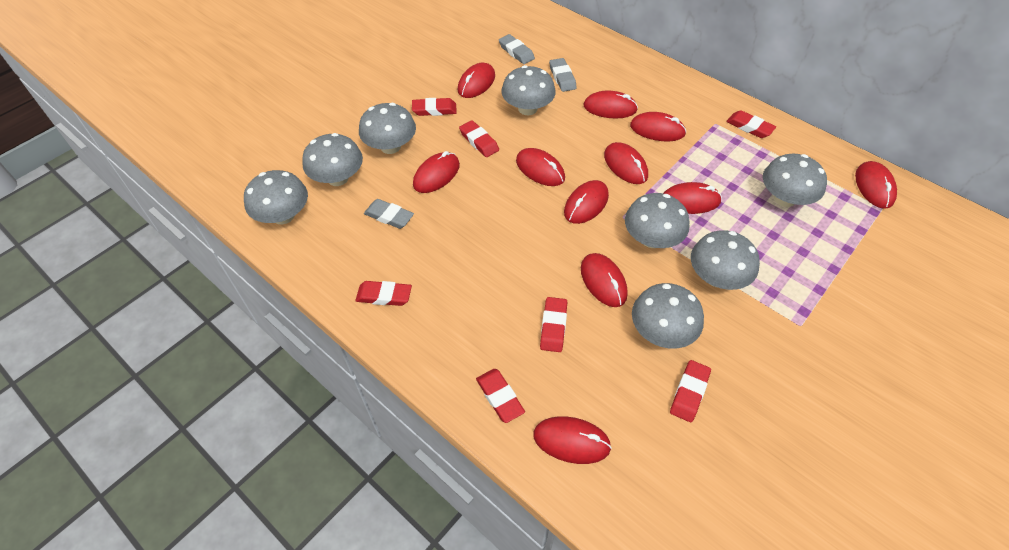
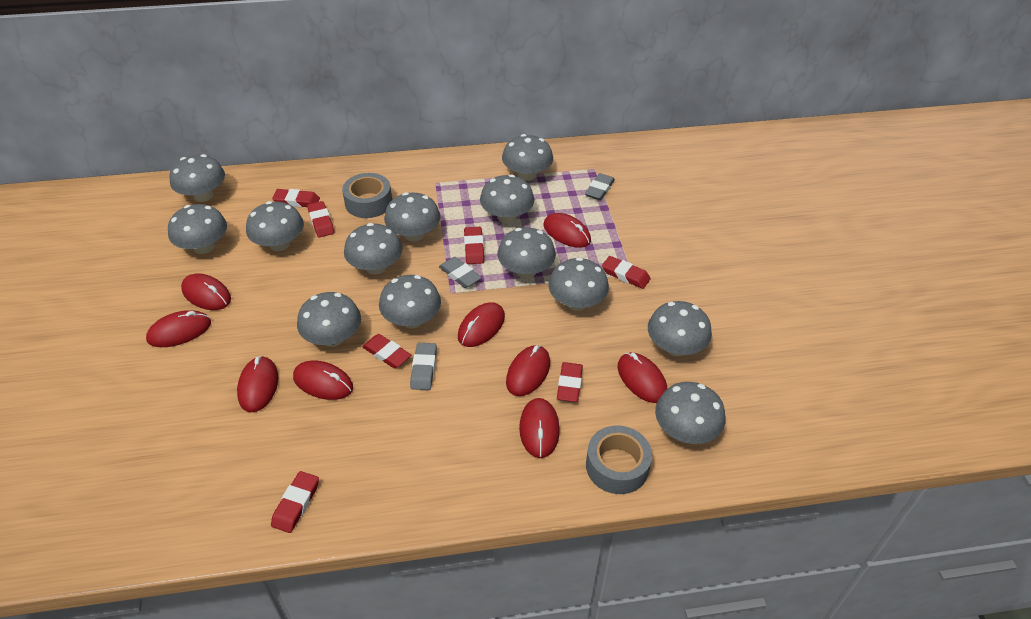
grey mushroom: [244,170,308,224] [302,133,363,186] [359,103,416,154] [502,65,556,115] [625,193,690,248] [632,283,704,349] [691,230,760,290] [763,154,827,207] = 8 -> [168,204,227,254] [169,154,225,202] [246,201,304,251] [297,292,361,347] [344,223,403,275] [379,275,441,329] [384,192,440,242] [480,174,534,223] [497,227,556,279] [502,134,553,181] [548,257,609,311] [648,301,712,356] [655,382,725,444] = 13
grey tape: none = 0 -> [342,173,392,218] [586,426,652,494] = 2
red mouse: [413,151,460,193] [458,63,495,98] [516,148,565,186] [533,417,612,464] [564,180,609,224] [581,253,628,307] [583,90,638,118] [604,142,648,184] [630,112,686,141] [663,182,722,214] [855,161,897,209] = 11 -> [146,310,211,347] [181,273,231,310] [237,356,278,413] [293,361,353,400] [458,302,505,347] [506,345,550,396] [519,398,560,458] [543,213,591,248] [618,353,667,403] = 9

